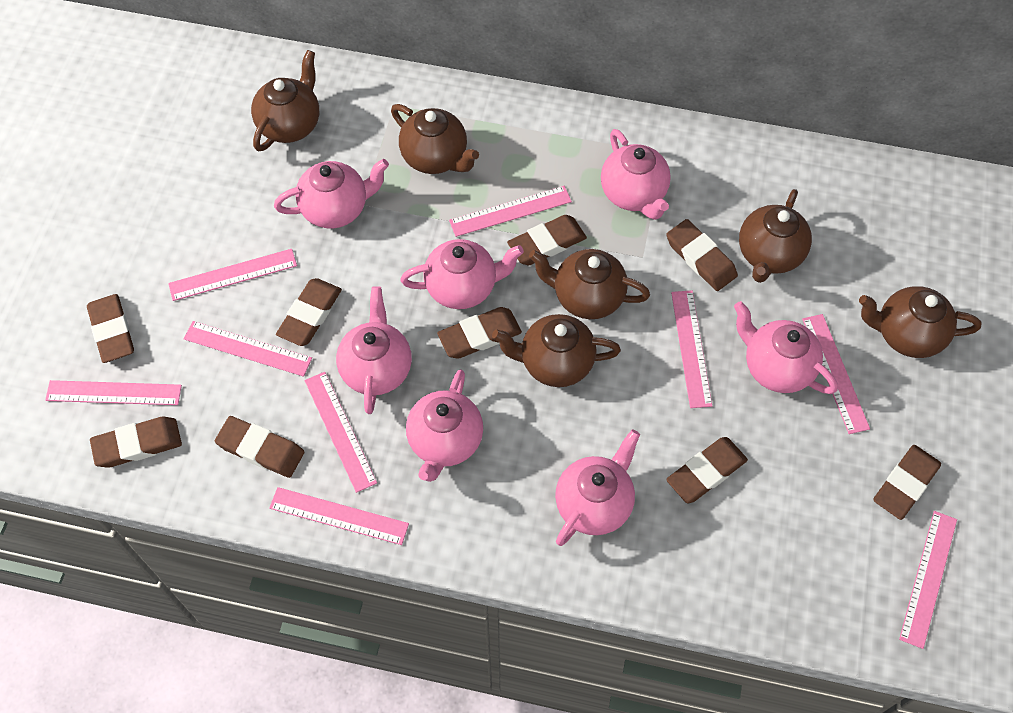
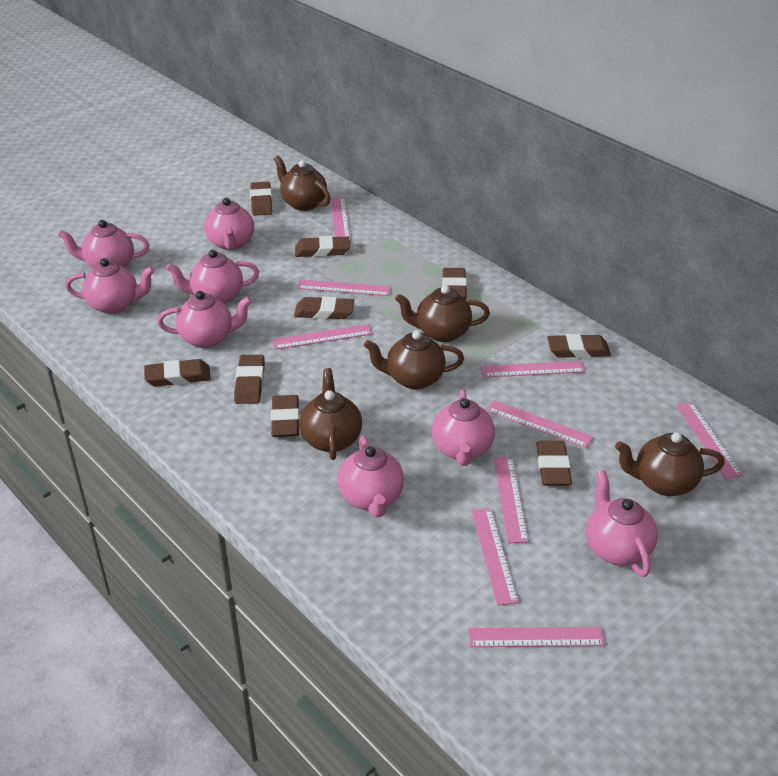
brown teapot: [251,50,319,151] [391,104,479,174] [492,314,621,387] [529,249,650,319] [739,189,812,283] [859,286,982,358] = 6 -> [274,156,331,211] [299,368,362,460] [364,330,464,390] [395,285,490,342] [615,432,725,496] = 5
pink teapot: [274,159,389,229] [336,286,412,414] [400,239,524,309] [406,369,483,482] [555,430,640,546] [601,129,671,220] [734,301,838,394] = 7 -> [58,220,150,268] [65,258,155,314] [157,291,252,348] [166,250,259,304] [204,198,254,250] [338,435,404,517] [432,390,495,466] [586,470,658,577] = 8

